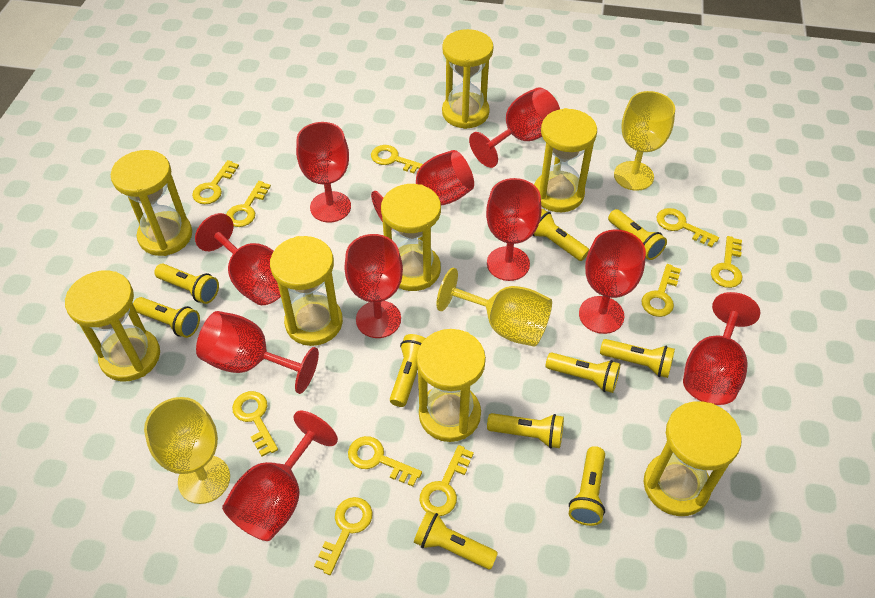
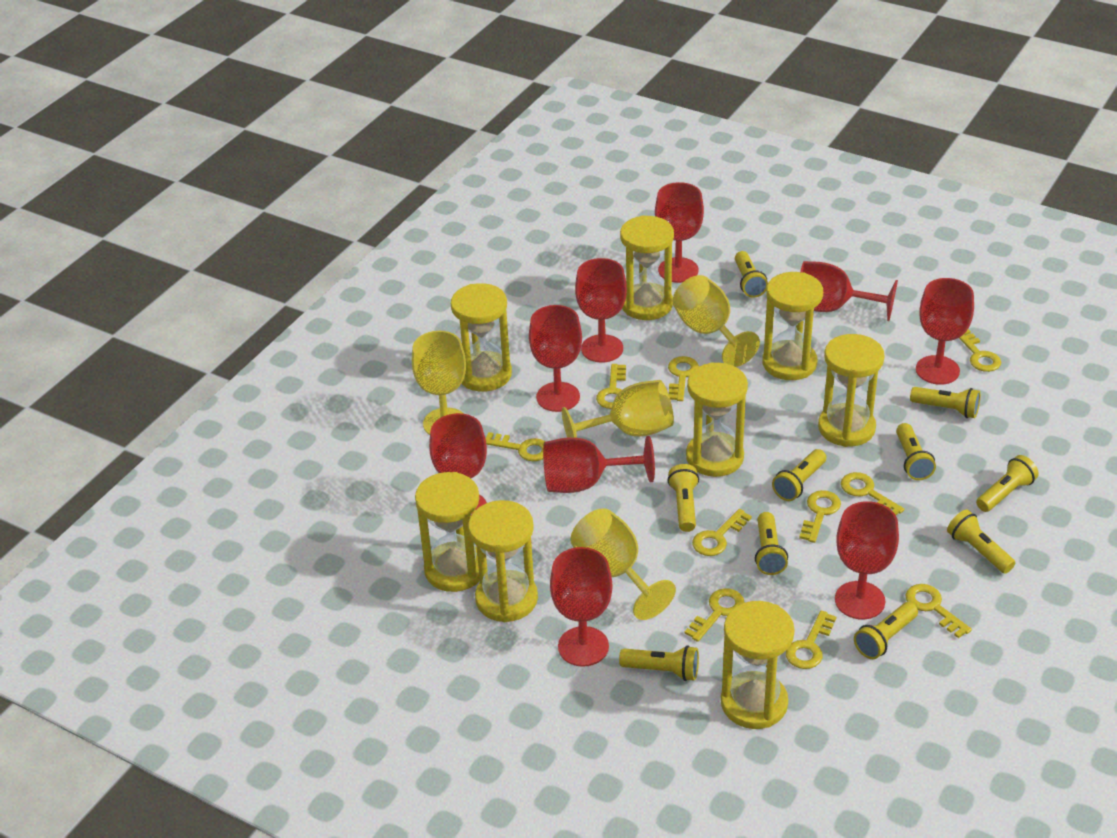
red goblet: [195,213,281,305] [196,311,319,394] [222,411,338,541] [296,122,351,223] [344,234,403,338] [371,150,474,230] [469,87,560,168] [486,178,542,281] [579,229,646,334] [683,292,760,405] = 10 -> [429,413,487,515] [529,305,582,412] [543,436,655,493] [550,547,613,667] [575,258,627,363] [655,182,704,283] [800,261,898,321] [835,501,899,620] [916,278,974,385] = 9
yellow goblet: [144,397,230,504] [436,268,552,347] [614,91,675,191] = 3 -> [412,331,466,435] [562,380,674,438] [571,508,676,620] [673,275,760,367] = 4

